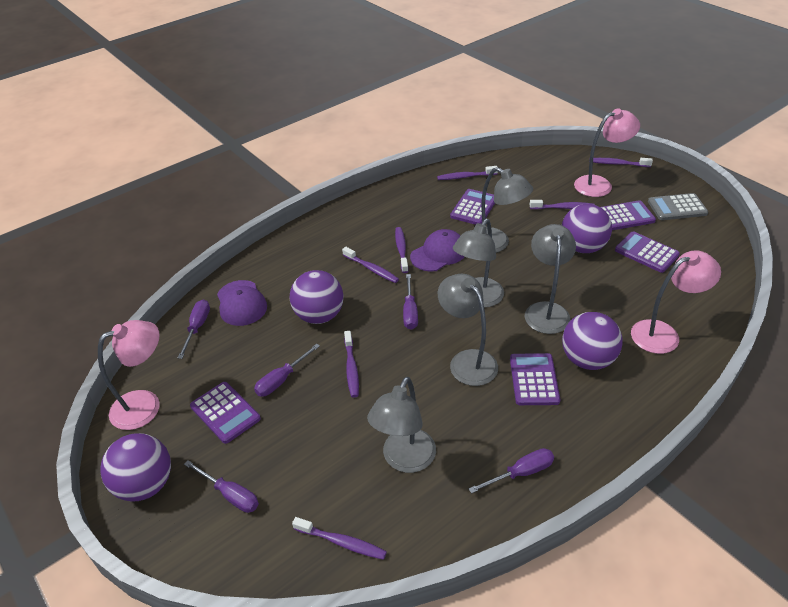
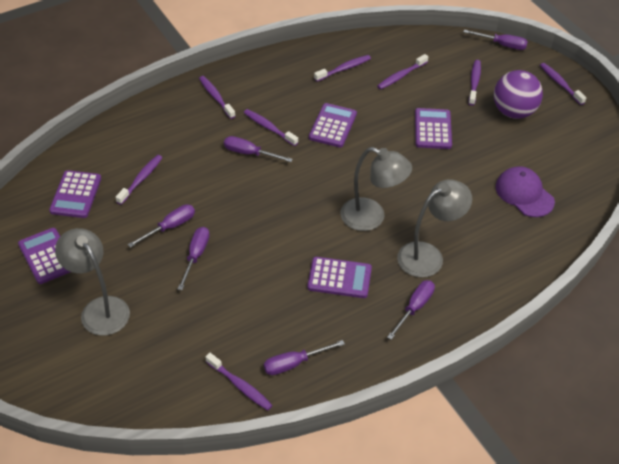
grey calculator: [648,193,708,220] = 1 -> none = 0
grey lamp: [367,377,436,473] [438,274,498,386] [453,219,504,308] [481,167,533,253] [525,224,576,334] = 5 -> [55,228,130,336] [341,147,412,231] [397,179,472,277] = 3
pink lamp: [98,320,160,430] [574,108,640,197] [631,250,721,354] = 3 -> none = 0
purple ball: [100,433,171,502] [290,270,344,324] [562,204,612,253] [562,312,623,370] = 4 -> [494,70,543,119] = 1
purple cap: [217,280,267,326] [410,229,464,272] = 2 -> [496,166,555,217] = 1
purple screwdriver: [178,299,210,359] [184,460,259,513] [254,344,320,397] [403,274,418,330] [469,448,554,494] = 5 -> [128,204,195,248] [178,227,210,290] [224,136,293,162] [264,340,345,375] [387,280,435,340] [464,30,528,50] = 6
purple toothbrush: [292,517,387,560] [342,247,399,283] [344,331,359,398] [395,227,408,273] [437,166,498,180] [530,200,595,209] [589,158,653,167] = 7 -> [116,155,163,205] [199,76,235,119] [206,353,273,411] [244,109,298,146] [314,55,371,82] [377,54,428,90] [468,60,481,106] [540,63,586,105] = 8

